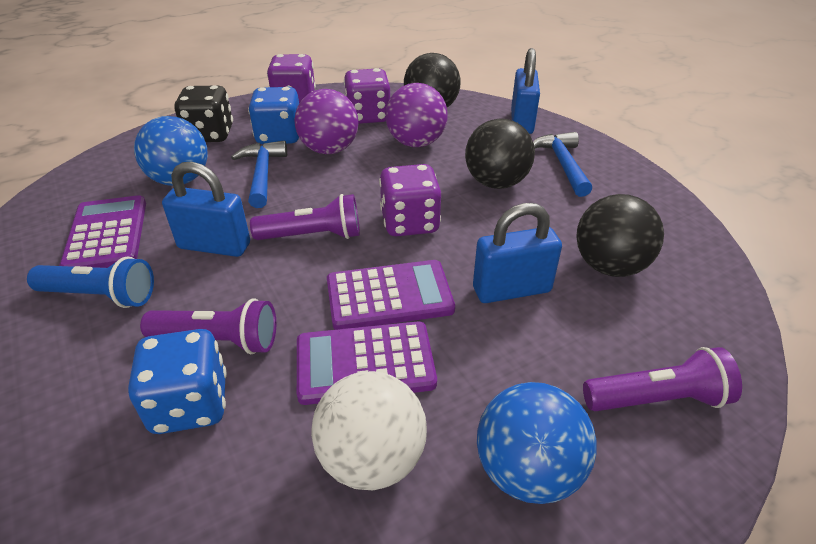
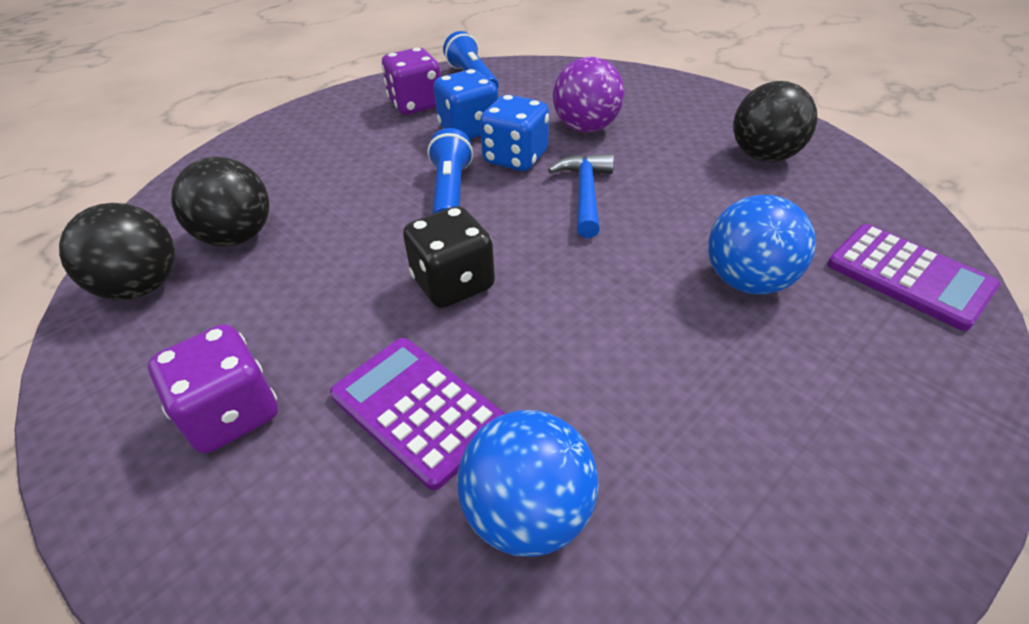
blue flashlight: [27,256,154,308] = 1 -> [427,128,473,214] [443,31,499,90] = 2
blue hammer: [231,140,287,208] [533,132,592,197] = 2 -> [548,154,614,238] = 1
blue padlock: [162,162,250,257] [473,203,562,303] [511,48,540,134] = 3 -> none = 0
purple ball: [294,89,359,154] [385,83,448,147] = 2 -> [553,57,624,132] = 1
purple calculator: [59,195,146,268] [297,321,437,405] [327,260,455,330] = 3 -> [330,338,505,490] [827,224,1000,331] = 2
purple dice: [267,54,316,104] [344,68,390,124] [379,164,441,236] = 3 -> [148,324,278,453] [381,47,441,115] = 2
purple flashlight: [140,298,276,354] [250,194,360,240] [583,347,742,411] = 3 -> none = 0
white ball: [311,371,427,490] = 1 -> none = 0

